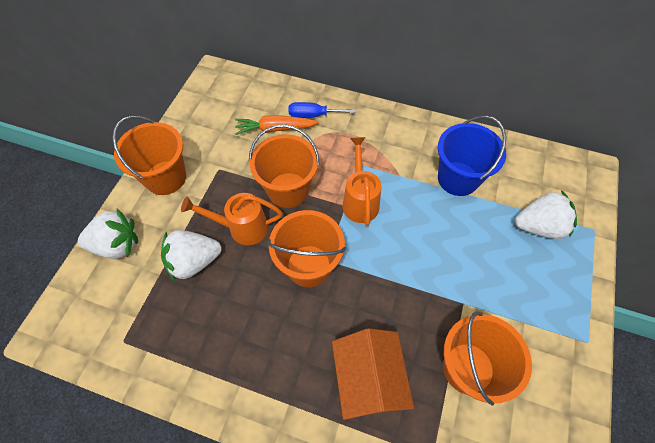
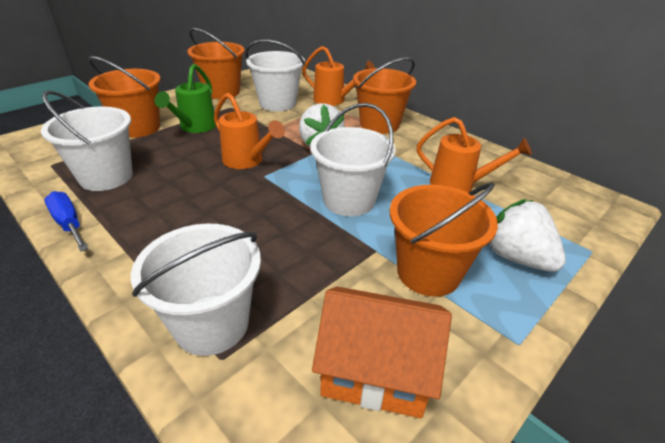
blue bucket: [438,115,506,196] = 1 -> none = 0
green watering can: none = 0 -> [154,64,216,133] = 1
orange carrot: [235,115,319,135] = 1 -> none = 0
orange watering can: [181,193,283,245] [343,137,381,226] = 2 -> [214,93,285,169] [302,46,375,106] [417,117,532,193] = 3
white bucket: none = 0 -> [41,90,133,191] [131,224,261,356] [245,40,305,111] [310,103,395,216] = 4
white strawberry: [78,209,138,259] [161,230,221,281] [515,190,577,239] = 3 -> [299,103,345,147] [490,199,566,272] = 2

